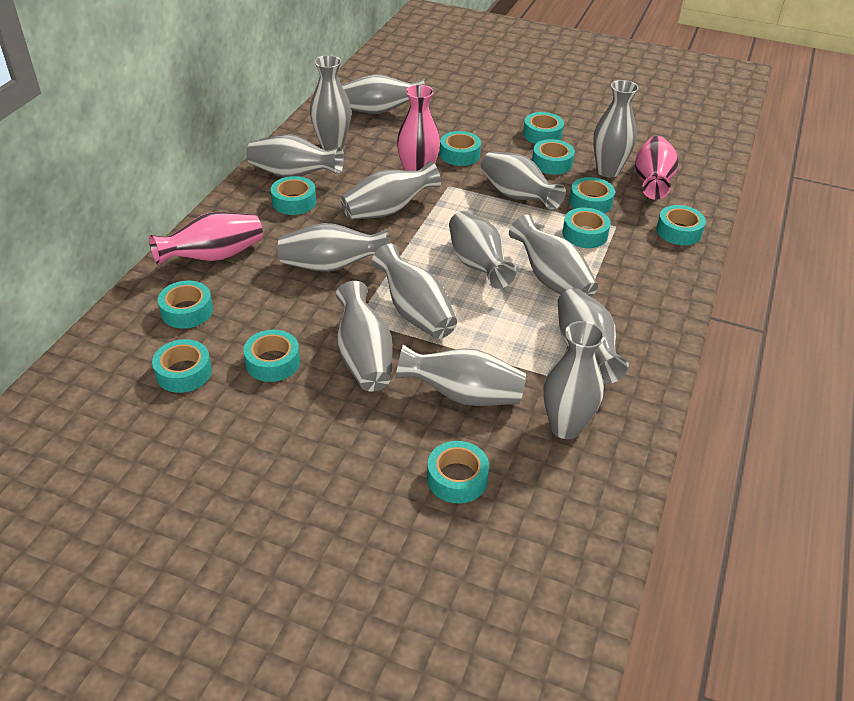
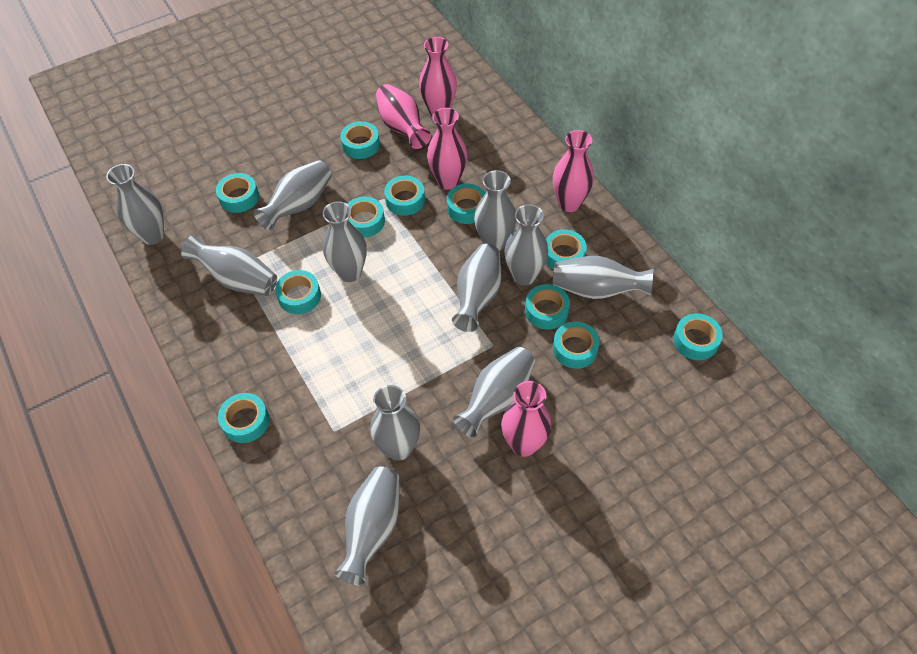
grey vase: [247,134,344,177] [278,223,389,272] [310,55,351,150] [336,281,393,391] [341,161,441,220] [342,74,425,114] [372,244,457,339] [396,344,526,406] [449,211,517,289] [481,151,566,210] [509,215,598,297] [543,321,605,439] [558,288,629,384] [593,80,639,178] = 14 -> [106,164,164,245] [181,235,277,296] [254,160,332,230] [323,201,366,282] [335,467,399,585] [370,385,420,461] [452,244,501,332] [453,347,535,438] [474,170,517,251] [504,204,548,285] [553,256,654,299] = 11
pink vase: [149,212,263,265] [397,85,440,171] [635,136,678,200] = 3 -> [376,84,431,149] [419,37,457,117] [427,108,467,190] [501,381,551,457] [553,130,594,212] = 5

